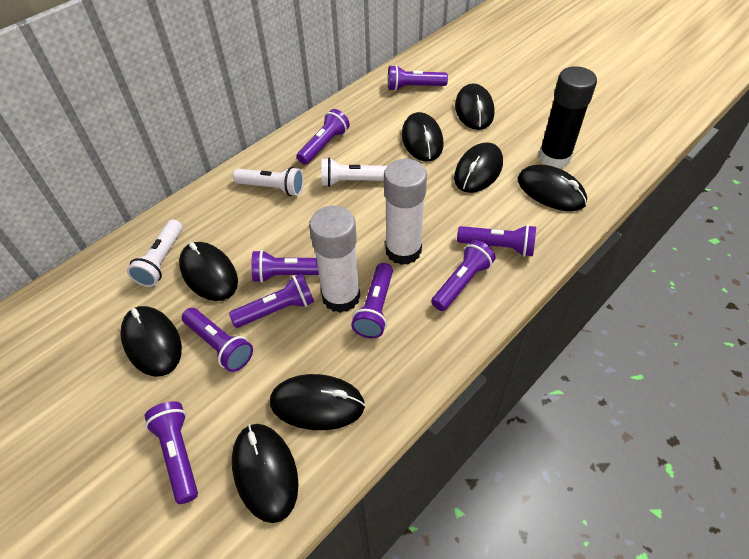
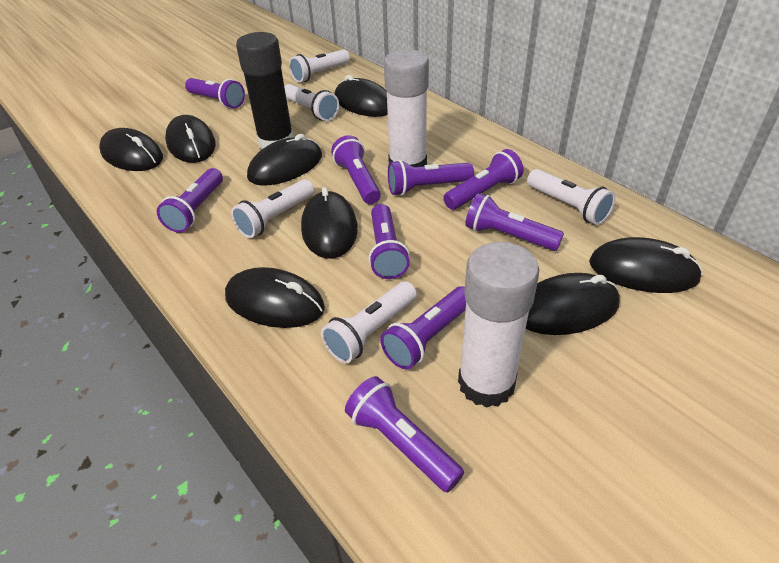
white flashlight: [127,219,183,287] [233,167,304,196] [321,158,387,187] = 3 -> [231,179,314,238] [284,84,339,121] [289,49,350,83] [321,281,417,363] [527,169,615,225] = 5

